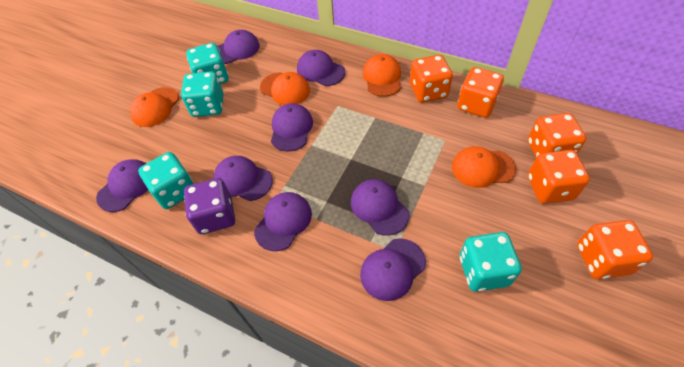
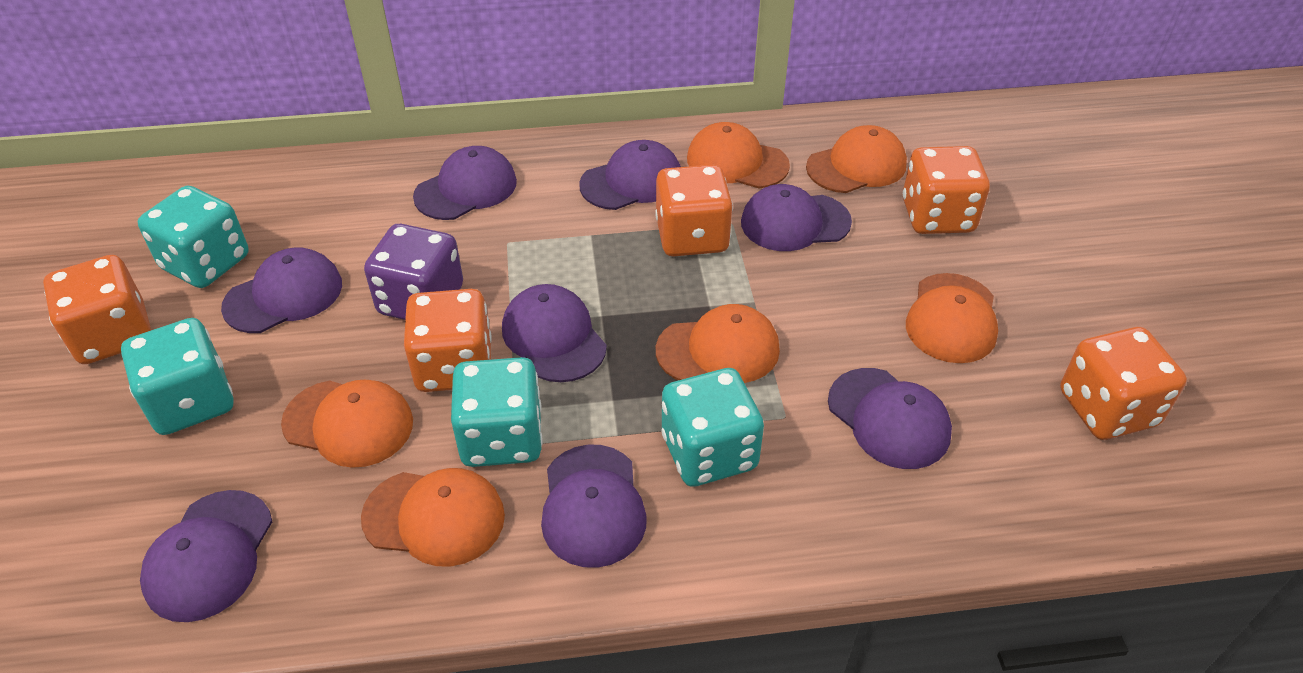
orange cap: [130,87,179,127] [260,72,310,105] [363,54,401,97] [452,146,516,188] = 4 -> [281,380,413,468] [361,468,505,567] [656,304,780,383] [687,122,790,188] [806,125,907,193] [906,273,998,363] = 6

